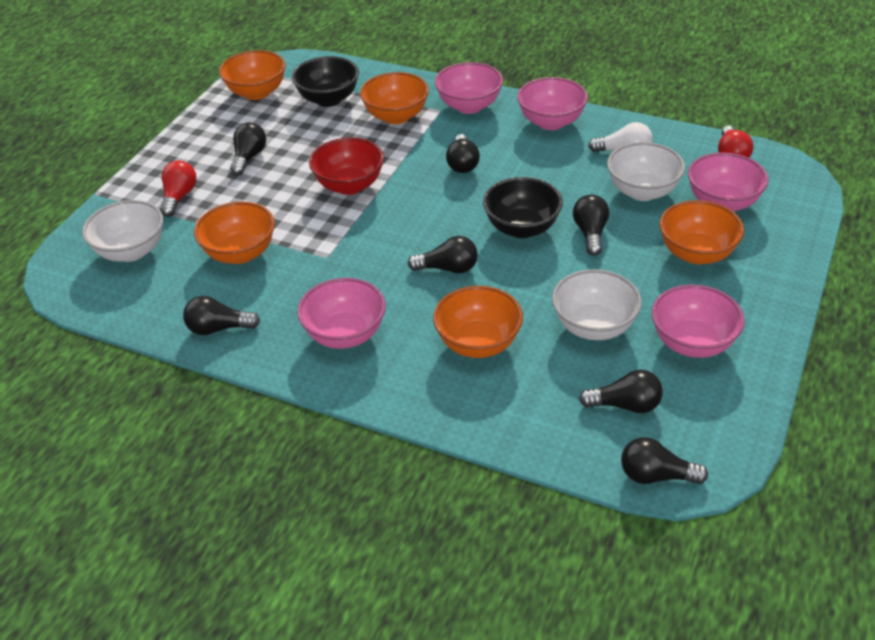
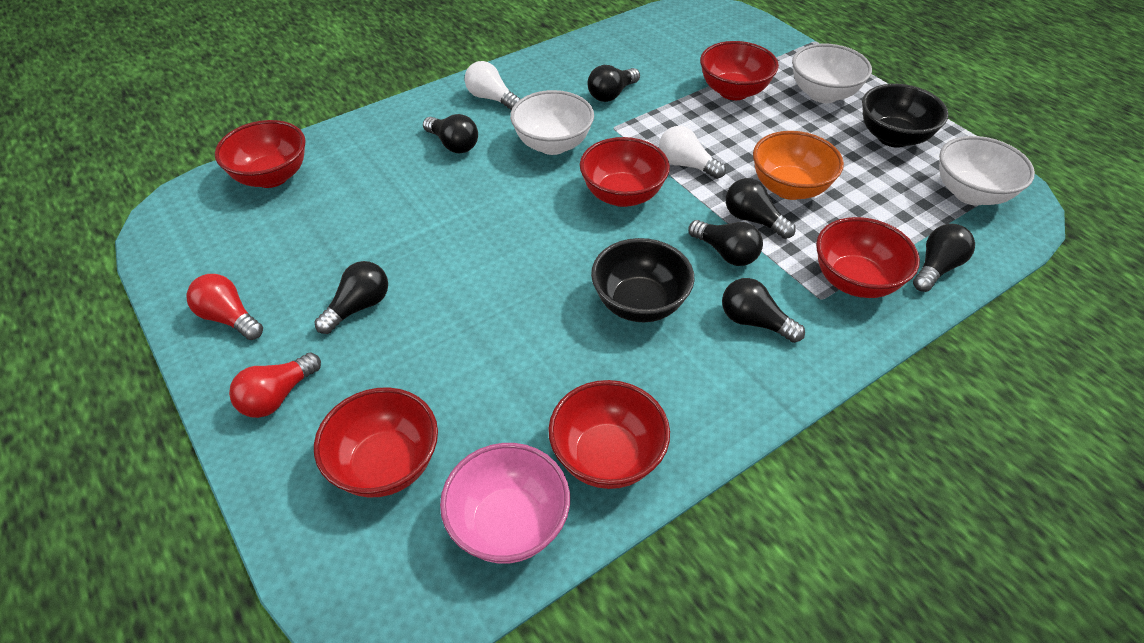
orange bowl: [194,202,275,264] [219,50,286,100] [360,72,429,124] [433,286,523,358] [659,200,744,264] = 5 -> [753,131,844,200] = 1
pink bowl: [297,278,386,349] [435,62,503,114] [517,77,588,130] [652,285,745,358] [688,152,769,211] = 5 -> [440,443,570,564] = 1
red bowl: [309,137,384,195] = 1 -> [215,120,306,188] [314,387,438,498] [548,380,670,489] [580,137,670,207] [700,41,779,100] [816,217,920,298] = 6
white light bulb: [588,122,653,152] = 1 -> [465,61,520,110] [659,126,726,179] = 2

